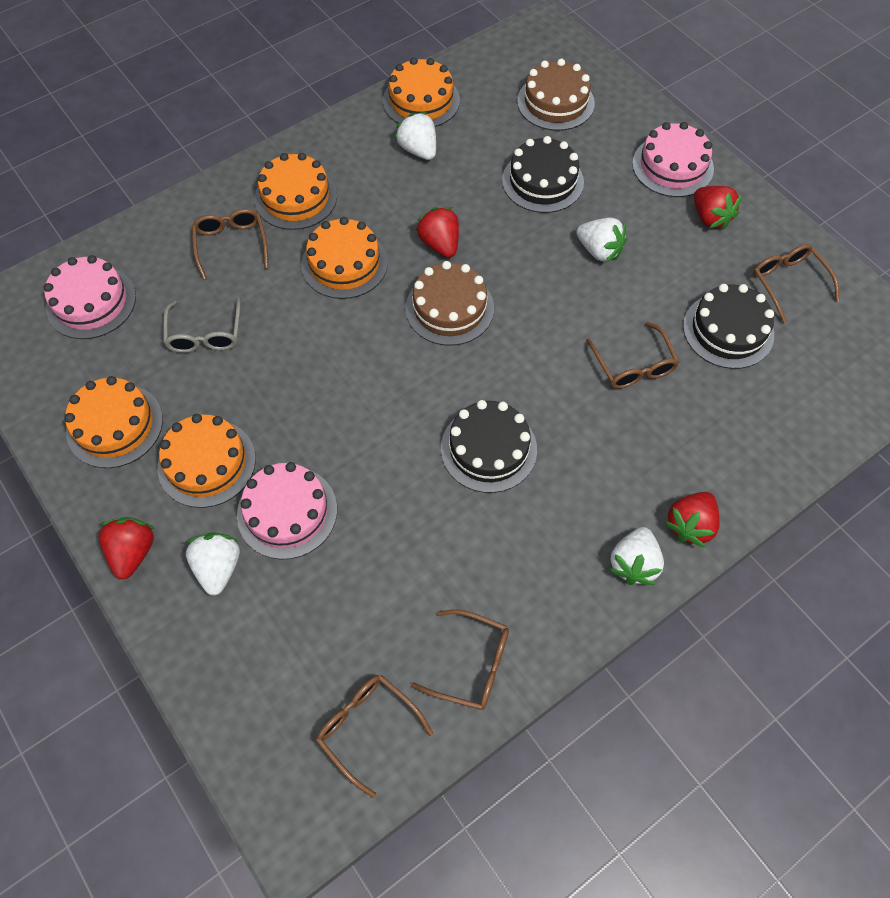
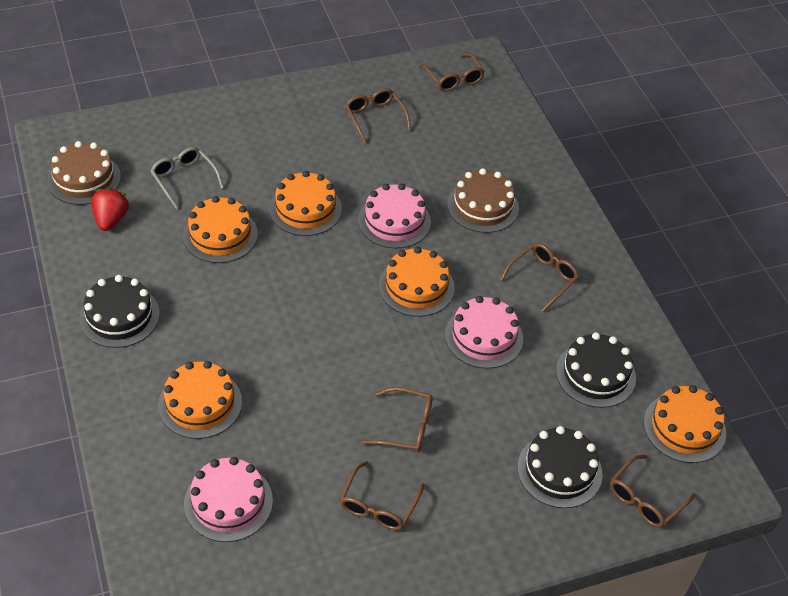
brown glasses: [192,209,268,280] [316,675,433,798] [411,609,509,710] [586,322,679,389] [753,244,840,323] = 5 -> [340,461,424,530] [345,88,411,143] [361,387,433,452] [420,53,485,92] [500,243,579,312] [610,455,695,528] = 6
red strawberry: [98,517,155,580] [416,207,459,258] [664,492,720,548] [694,186,742,230] = 4 -> [91,187,130,231] = 1
white strawberry: [186,532,240,596] [395,112,436,160] [576,218,627,263] [609,527,664,585] = 4 -> none = 0

